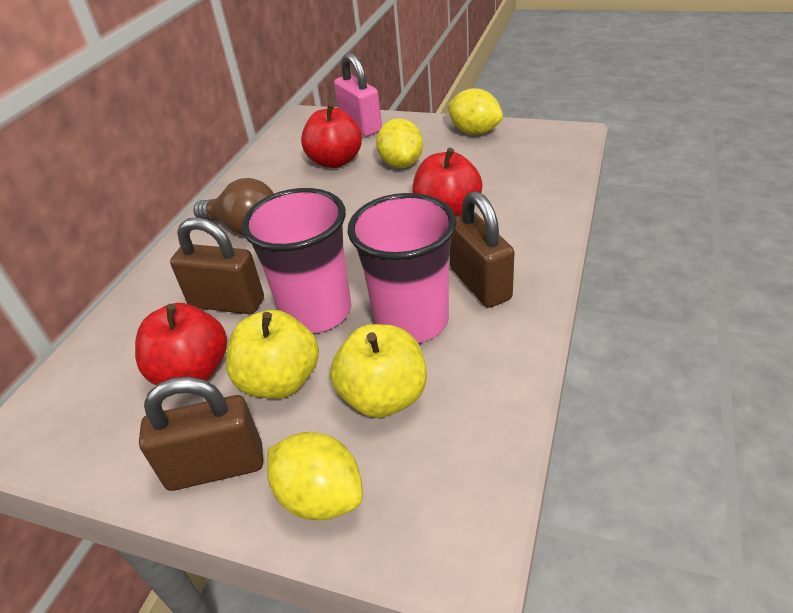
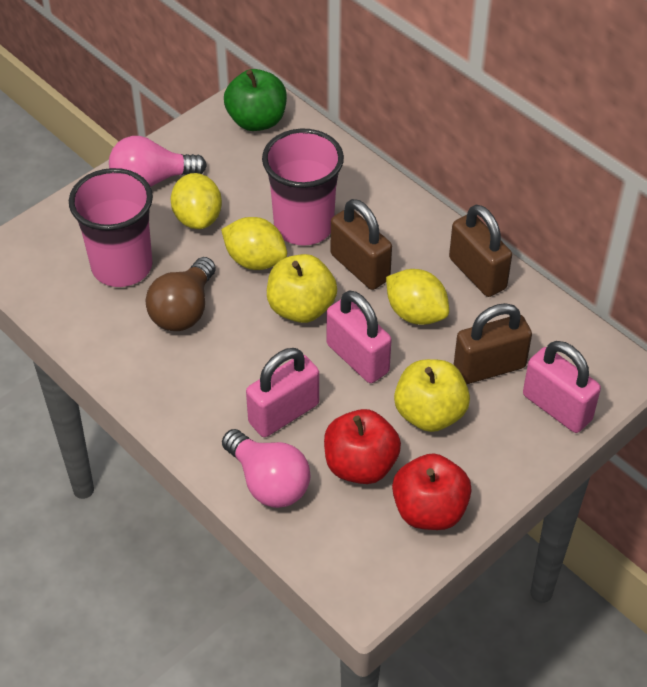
green apple: none = 0 -> [224,69,287,131] = 1
pink light bulb: none = 0 -> [109,136,207,187] [222,429,311,508] = 2
pink padlock: [334,53,382,137] = 1 -> [246,348,319,437] [327,290,392,383] [523,341,601,433] = 3
red apple: [135,303,227,385] [301,103,362,168] [412,148,482,216] = 3 -> [324,409,401,484] [392,453,472,530] = 2

